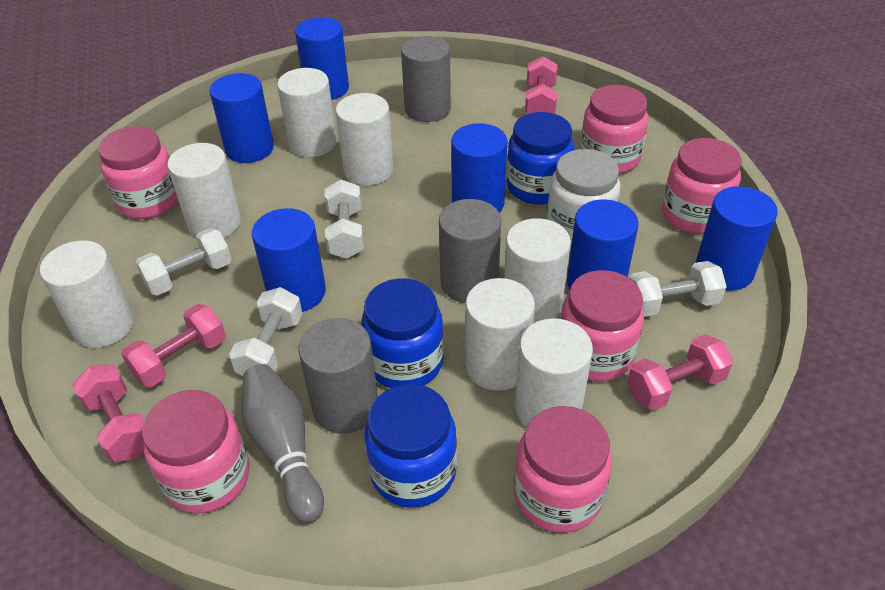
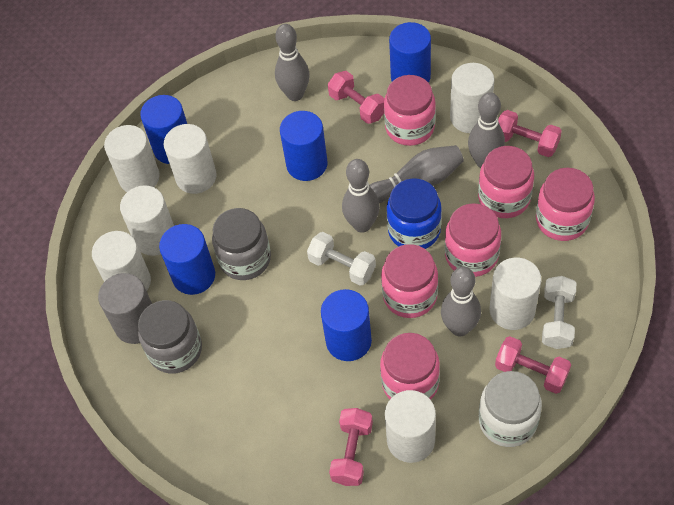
blue cylinder: [210,73,274,163] [252,208,326,312] [295,17,349,100] [451,123,508,213] [567,200,639,290] [695,186,778,290] = 6 -> [140,95,187,164] [159,224,215,295] [280,111,327,181] [321,289,372,361] [389,22,431,83] = 5
blue jar: [361,278,444,388] [364,384,457,508] [507,112,574,205] = 3 -> [387,178,442,249] = 1
grey bowling pin: [241,364,324,523] = 1 -> [275,24,310,101] [342,159,380,233] [369,145,464,203] [441,267,481,336] [468,92,505,168] = 5
grey cylinder: [298,318,378,434] [401,36,451,122] [439,199,501,303] = 3 -> [98,273,152,344] = 1
grey jar: none = 0 -> [138,300,202,374] [212,208,271,280] = 2
white dumbbell: [135,228,232,296] [229,287,302,376] [324,180,364,259] [629,261,727,317] = 4 -> [307,232,376,286] [542,276,576,349] = 2

